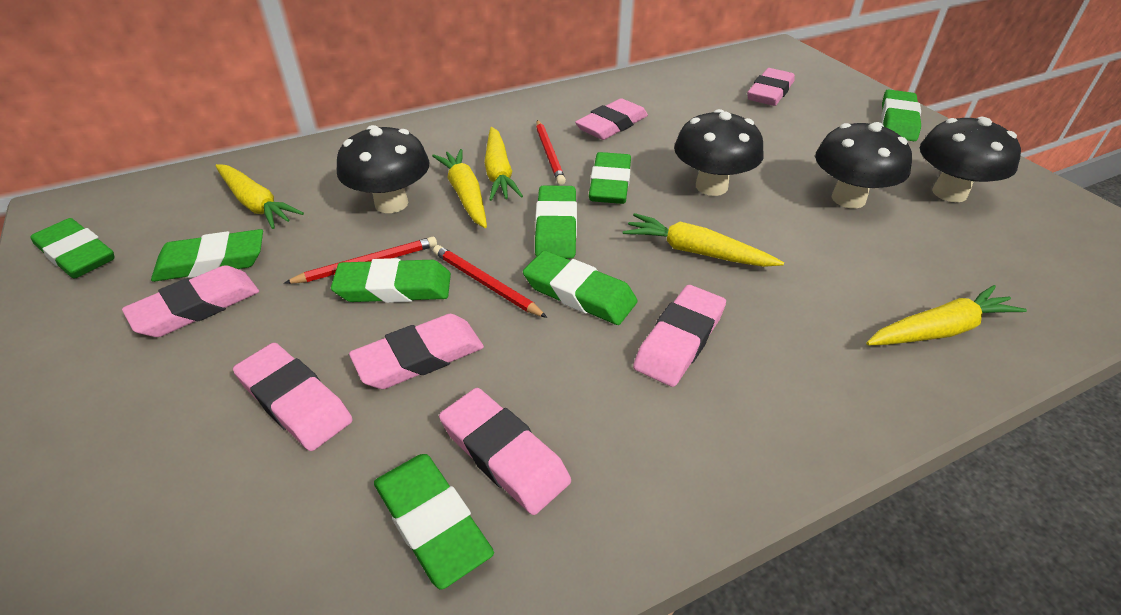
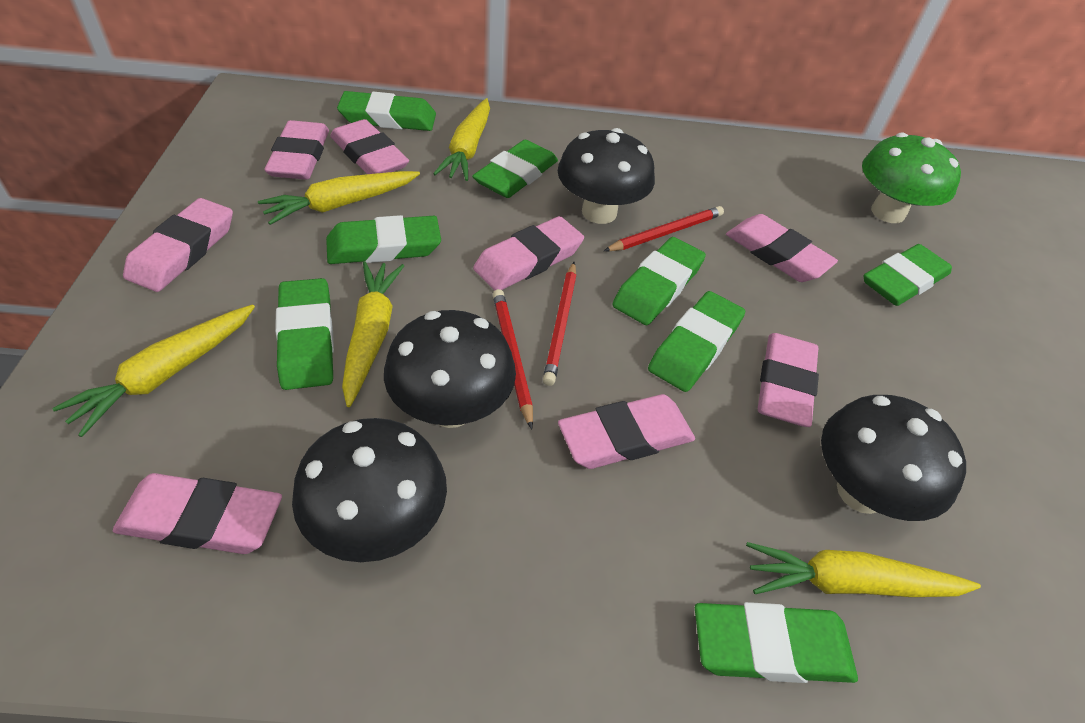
green mushroom: none = 0 -> [862,133,961,223] = 1
pink eraser: [122,265,259,337] [233,343,353,451] [349,314,484,389] [439,388,571,515] [575,98,648,140] [633,285,726,387] [747,68,795,106] = 7 -> [113,473,282,554] [123,198,233,292] [264,120,329,179] [330,119,409,174] [473,216,584,291] [558,394,695,469] [726,214,838,282] [758,333,819,427] = 8

